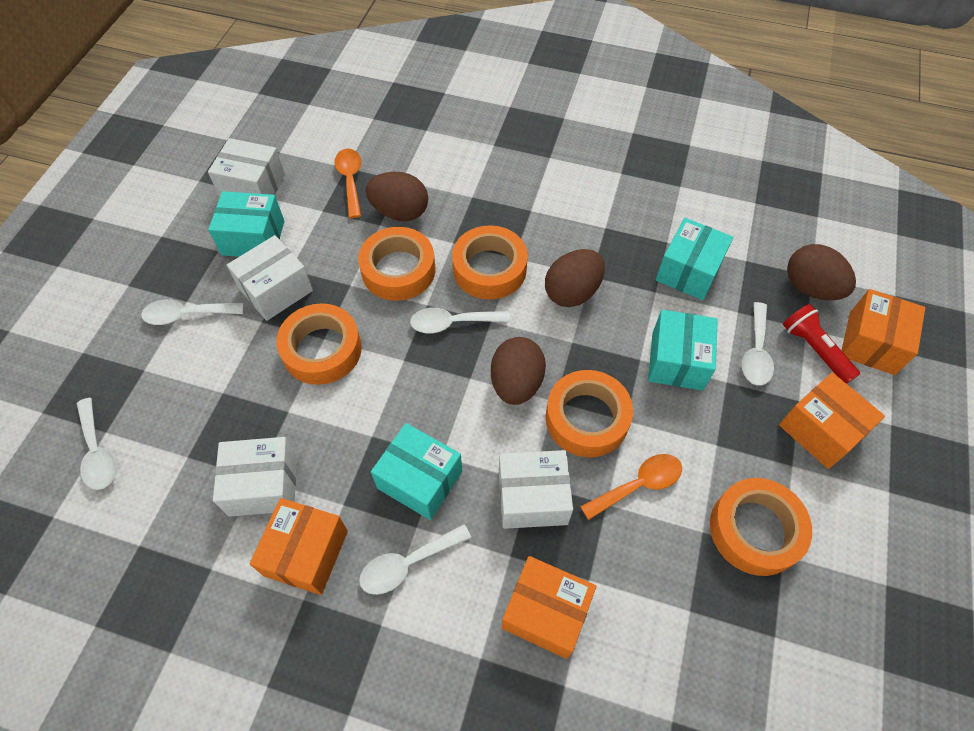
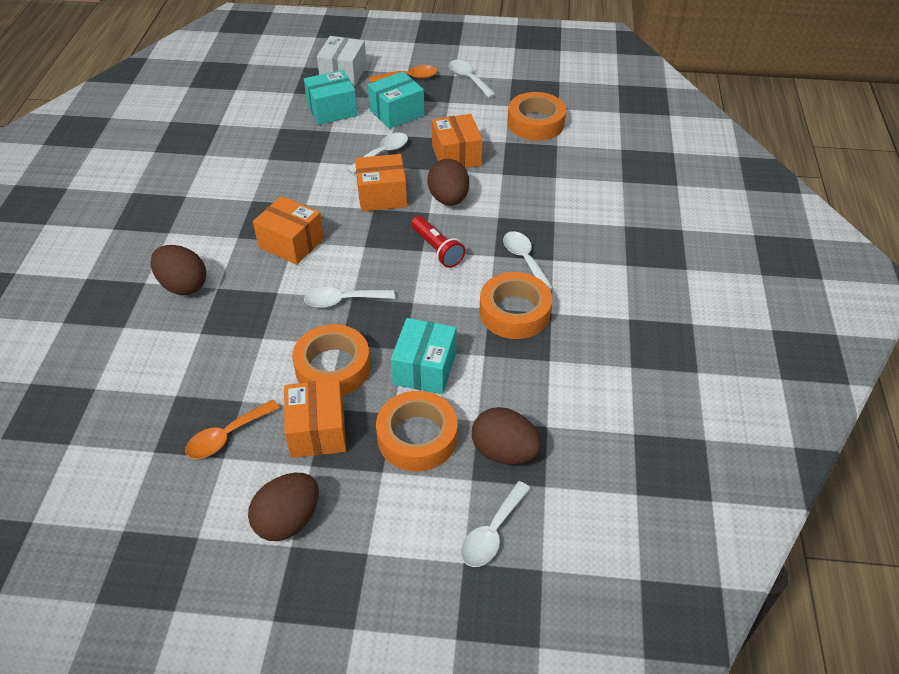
orange tape: [276,303,362,385] [358,227,435,301] [452,225,528,299] [546,370,633,457] [710,478,812,576] = 5 -> [292,324,370,396] [376,391,458,472] [480,272,552,339] [507,92,566,140] = 4
turquoise box: [208,191,285,257] [371,423,462,520] [648,310,718,391] [656,218,733,300] = 4 -> [304,70,358,125] [368,72,424,129] [391,318,456,394] = 3
white box: [208,138,285,197] [213,437,297,517] [227,235,313,321] [499,450,573,529] = 4 -> [317,36,367,87] = 1

